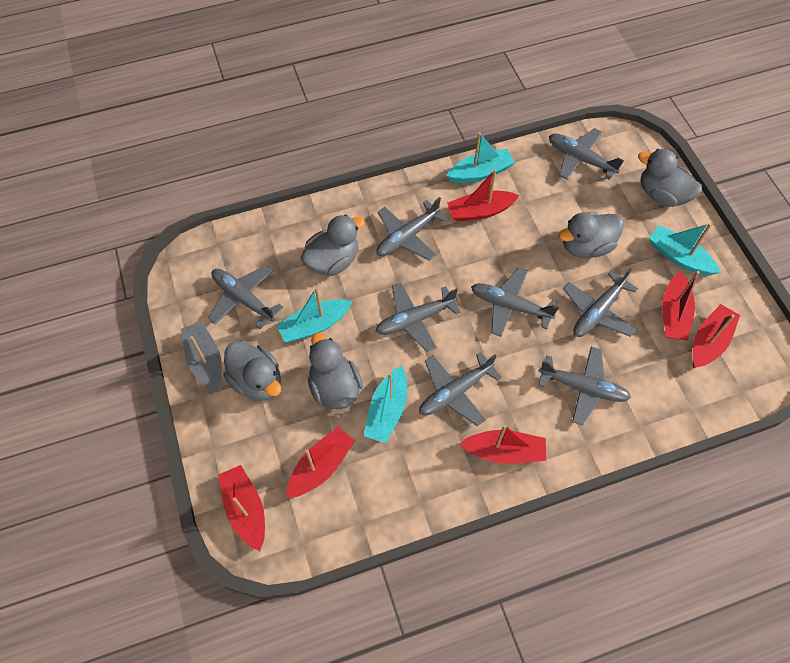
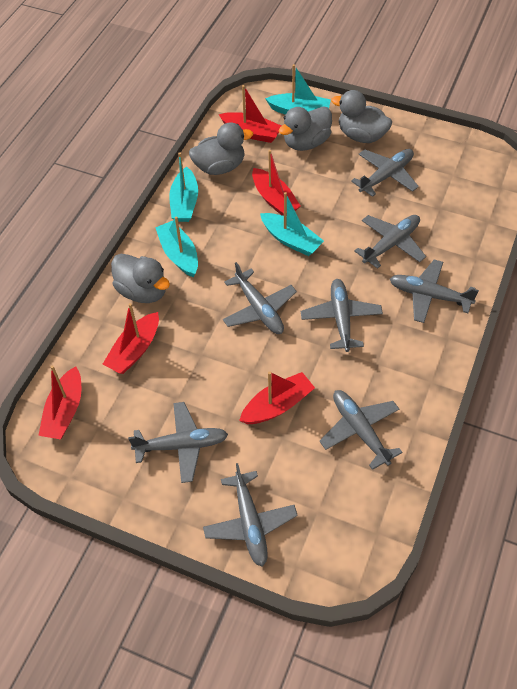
grey boat: [181,321,222,392] = 1 -> none = 0
grey duck: [223,341,281,401] [301,215,365,276] [308,333,363,409] [559,212,624,258] [638,149,702,207] = 5 -> [111,254,170,303] [189,122,253,175] [279,106,332,151] [331,90,392,143] = 4
red boat: [218,465,265,551] [286,427,355,498] [447,169,520,222] [460,425,546,464] [662,271,700,341] [692,304,740,368] = 6 -> [38,365,81,439] [103,303,159,374] [219,85,281,143] [239,371,315,424] [252,150,301,216] = 5

